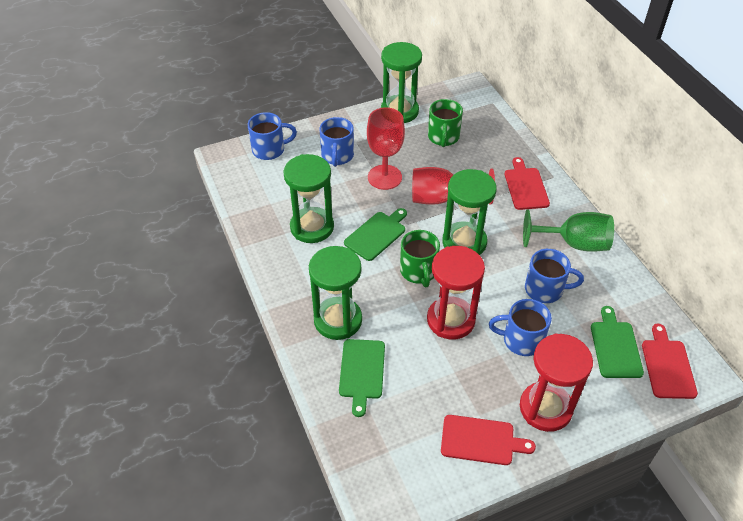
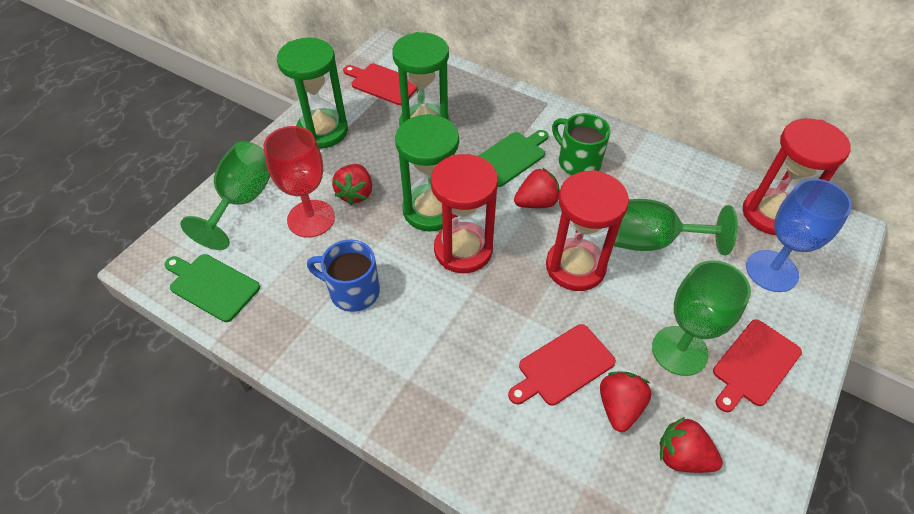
blue goblet: none = 0 -> [746,178,852,292] = 1
blue mug: [248,112,297,160] [319,117,354,167] [489,299,552,356] [525,249,584,303] = 4 -> [307,240,380,312] = 1
green cutting board: [339,339,385,417] [344,208,407,261] [591,306,644,378] = 3 -> [164,254,260,322] [478,130,548,187] = 2
green goblet: [523,210,614,252] = 1 -> [180,141,270,250] [614,199,738,255] [652,260,751,376] = 3
green hourglass: [283,154,334,243] [309,246,362,340] [381,42,422,123] [442,169,497,255] = 4 -> [277,38,348,149] [392,32,450,126] [395,114,459,232] = 3
green mug: [400,230,440,287] [428,99,463,147] = 2 -> [552,113,611,175] = 1
red goblet: [367,107,405,190] [412,167,495,205] = 2 -> [263,126,335,238] = 1
red hourglass: [427,246,485,340] [520,333,593,432] = 2 -> [431,154,498,273] [546,170,629,291] [743,118,851,235] = 3
red strawberry: none = 0 -> [332,164,372,205] [514,167,560,208] [600,371,652,432] [660,417,723,473] = 4

